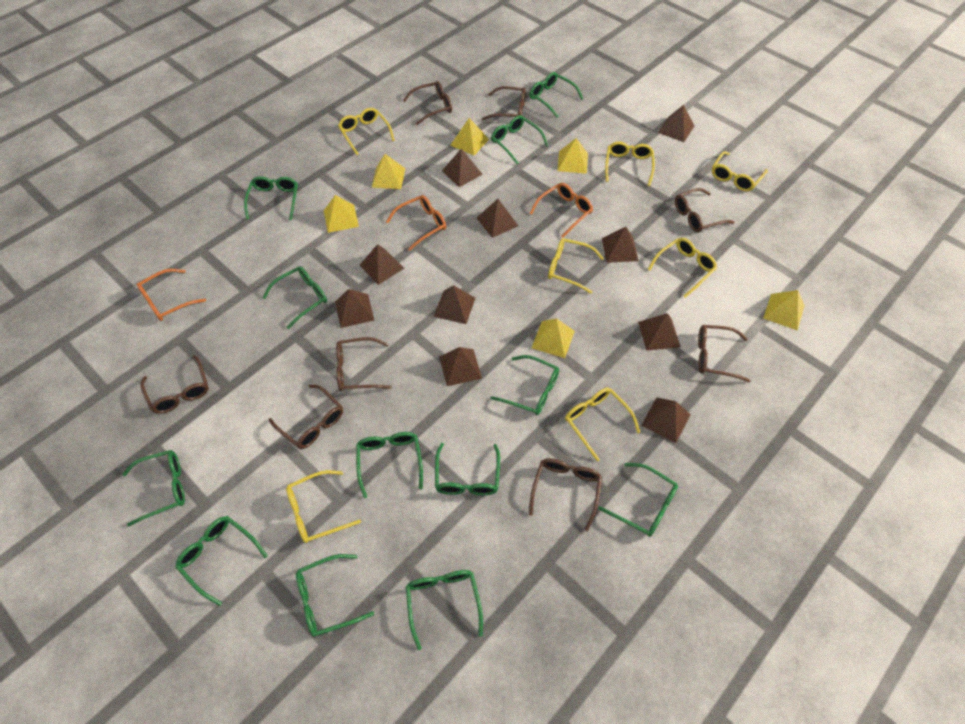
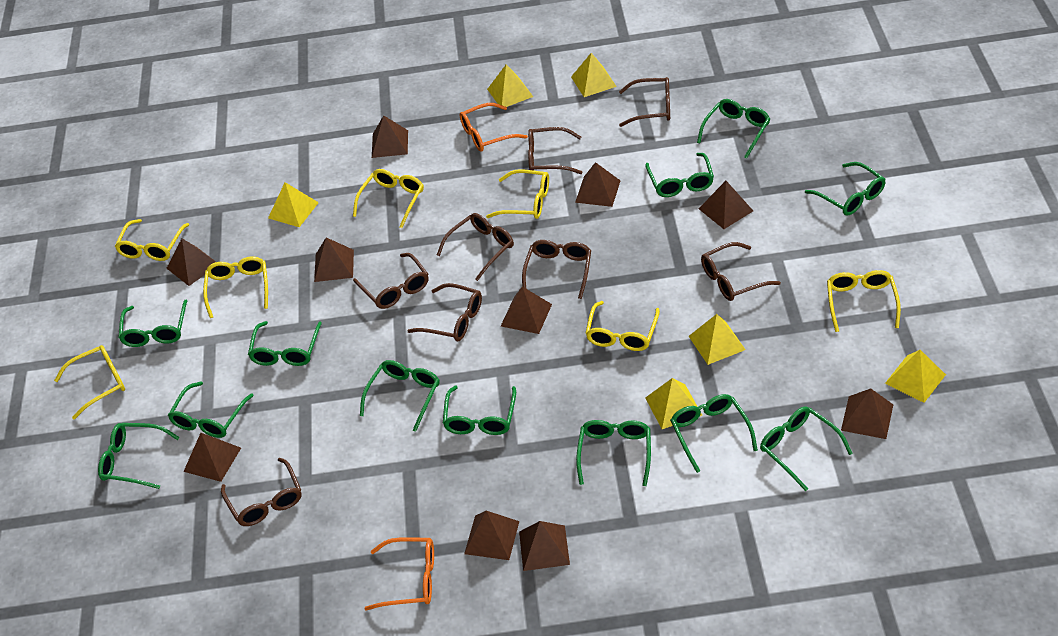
orange glasses: [137,269,206,321] [386,195,446,251] [529,183,593,238] = 3 -> [364,537,434,610] [460,103,528,152] = 2

